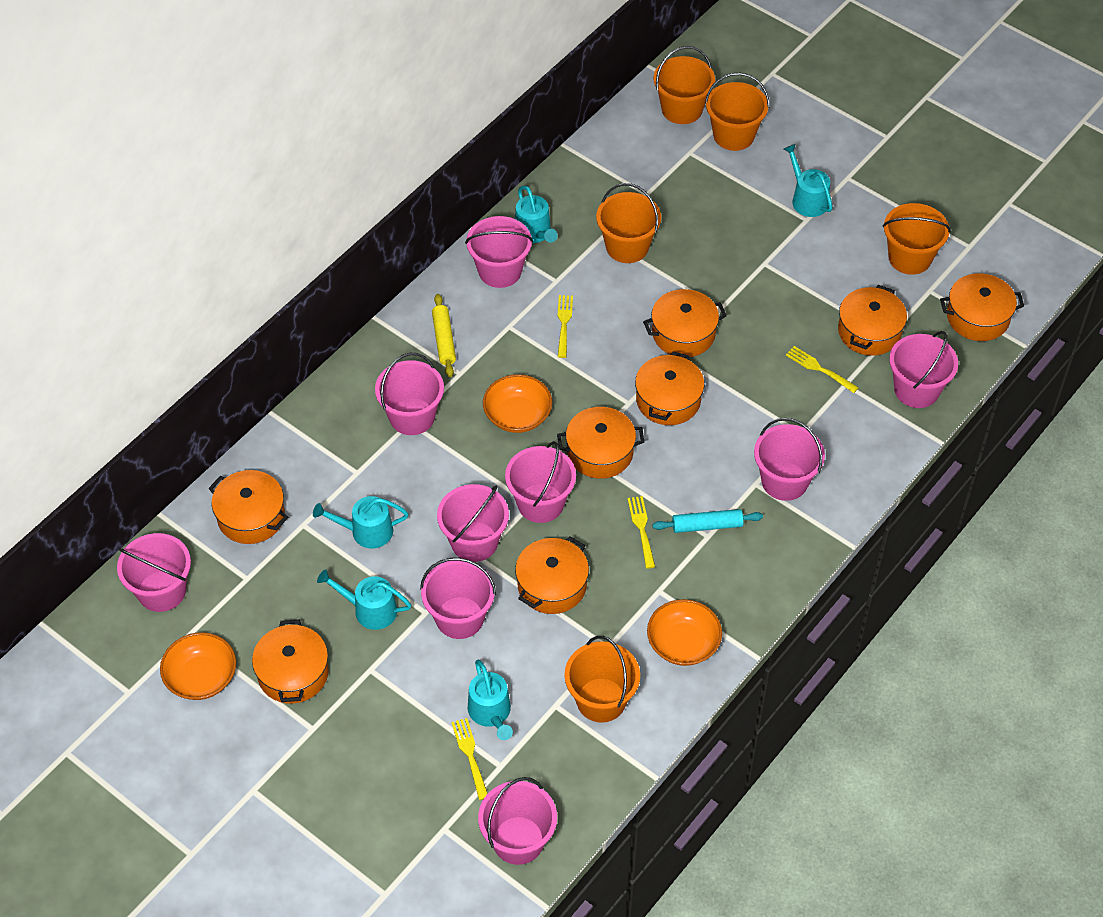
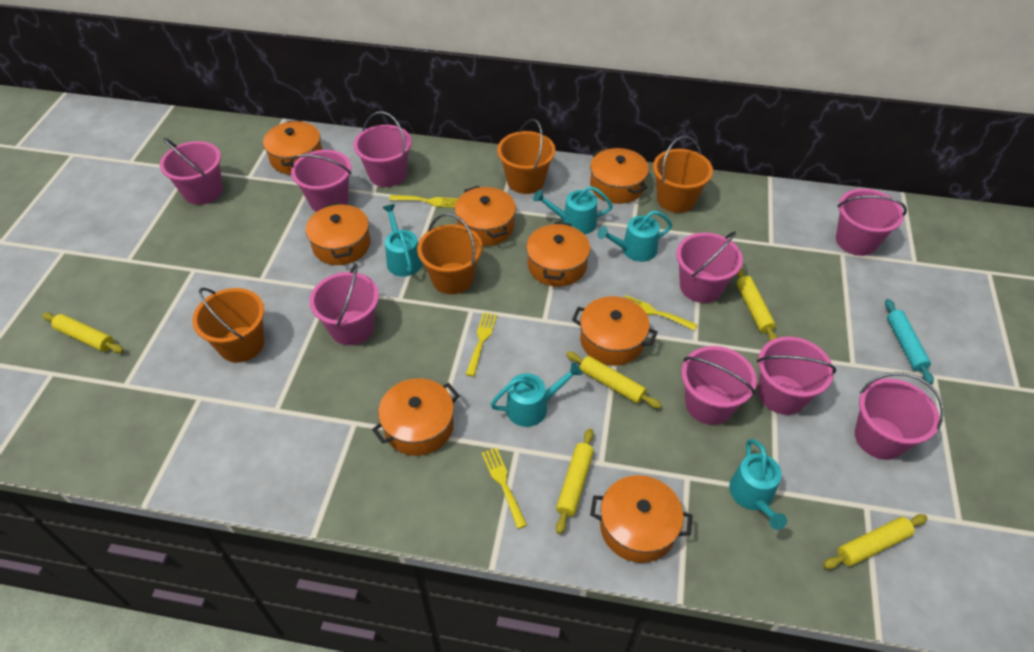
orange bowl: [160,632,236,700] [483,374,552,433] [647,599,722,666] = 3 -> none = 0
orange bucket: [564,636,640,723] [596,183,661,263] [654,46,715,124] [705,73,769,151] [883,203,951,275] = 5 -> [192,288,265,363] [417,213,482,294] [497,119,555,194] [653,136,713,213] = 4
yellow rolling pin: [432,294,456,377] = 1 -> [42,313,124,353] [556,428,594,534] [566,351,662,409] [736,268,778,341] [823,514,927,569] = 5

